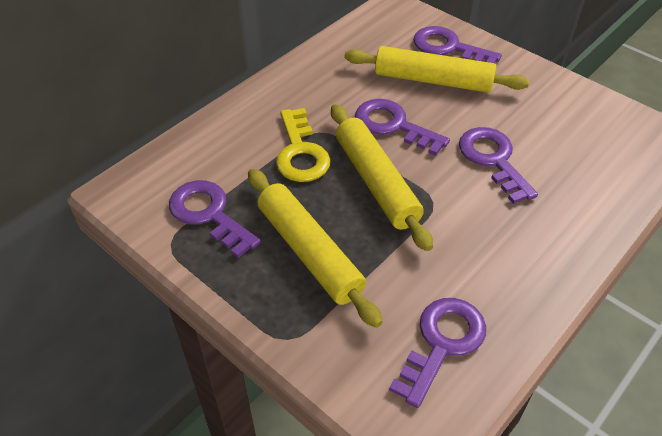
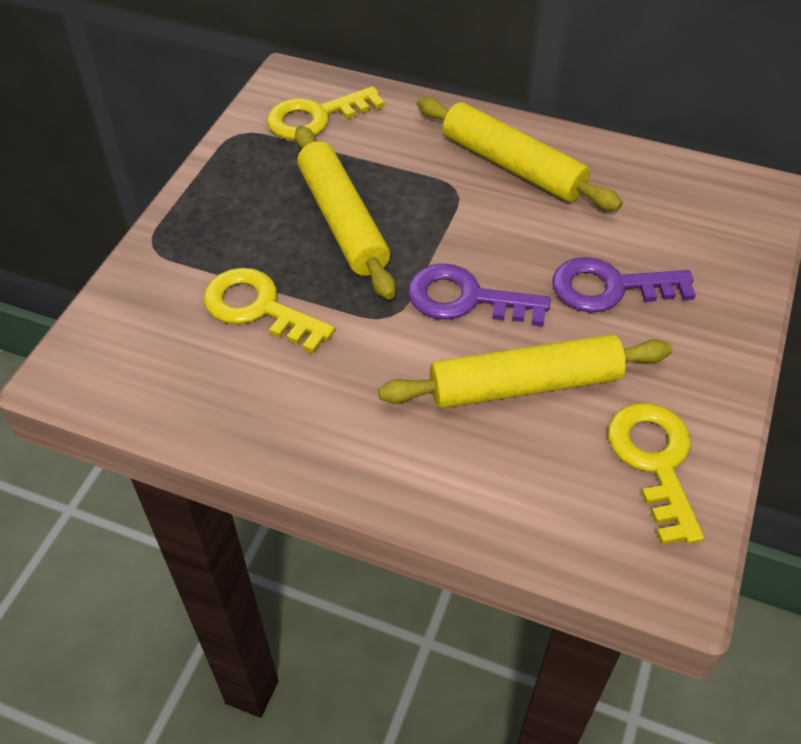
purple key: [169,180,261,258] [355,99,450,156] [389,298,486,408] [413,26,502,63] [459,127,538,204] = 5 -> [408,263,551,326] [553,257,696,312] = 2
yellow key: [276,108,331,182] = 1 -> [203,268,335,353] [267,86,385,140] [608,403,704,545] = 3

